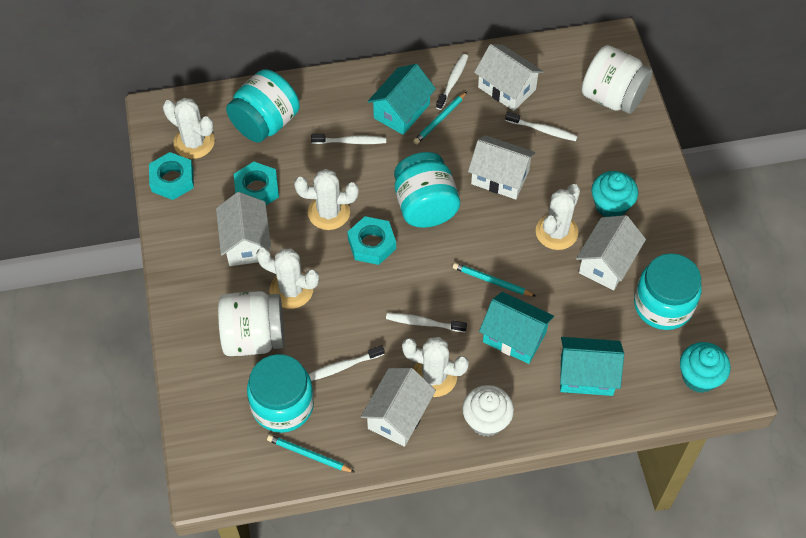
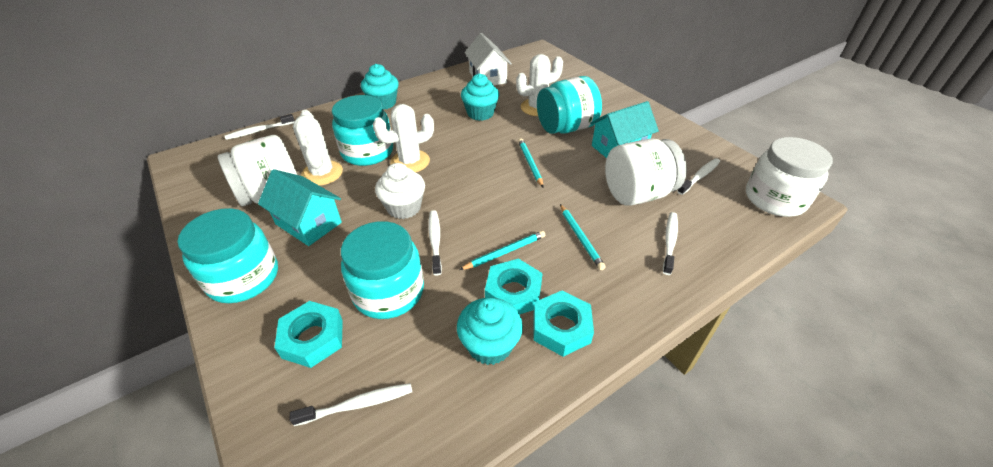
turquoise cupcake: [592,171,638,217] [680,342,731,393] = 2 -> [361,64,399,110] [457,297,523,365] [461,73,499,121] = 3
turquoise house: [368,64,436,135] [479,292,554,364] [560,337,624,396] = 3 -> [258,169,342,246] [590,101,659,158] = 2
white cactus: [163,98,215,159] [256,248,319,309] [294,169,359,230] [402,337,469,397] [536,184,580,250] = 5 -> [293,110,343,186] [373,104,434,172] [516,54,563,116] = 3
white house: [216,192,271,266] [361,368,436,447] [468,135,536,200] [474,44,543,111] [576,215,646,290] = 5 -> [464,33,512,86] = 1
white jar: [218,291,284,356] [582,45,652,114] = 2 -> [217,135,297,206] [605,138,687,206] [746,137,833,217] = 3

